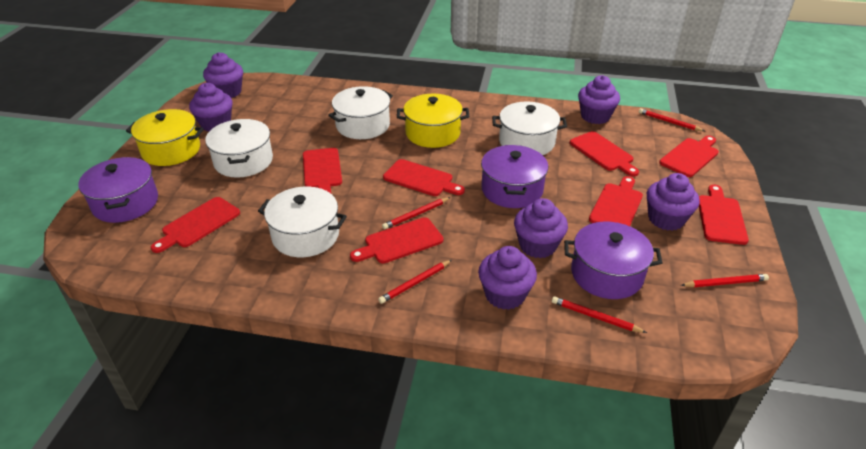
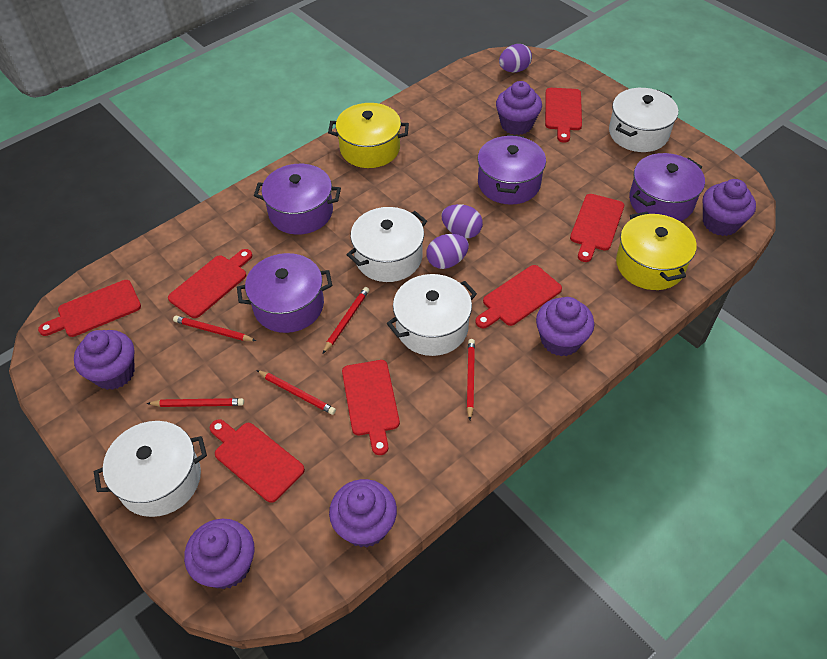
purple egg: none = 0 -> [426,234,469,269] [441,204,483,238] [499,44,532,73] = 3
purple pot: [78,157,158,223] [481,145,548,208] [564,222,662,299] = 3 -> [237,253,332,333] [254,164,341,235] [478,134,546,205] [629,153,705,221] = 4
red cutting board: [151,197,240,253] [303,148,342,193] [350,217,443,264] [383,159,465,196] [570,131,639,177] [589,176,643,226] [659,136,719,177] [699,185,749,245] = 8 -> [38,280,141,337] [168,249,252,318] [210,419,305,503] [342,360,400,455] [475,265,562,328] [545,88,582,143] [570,194,624,262] = 7

